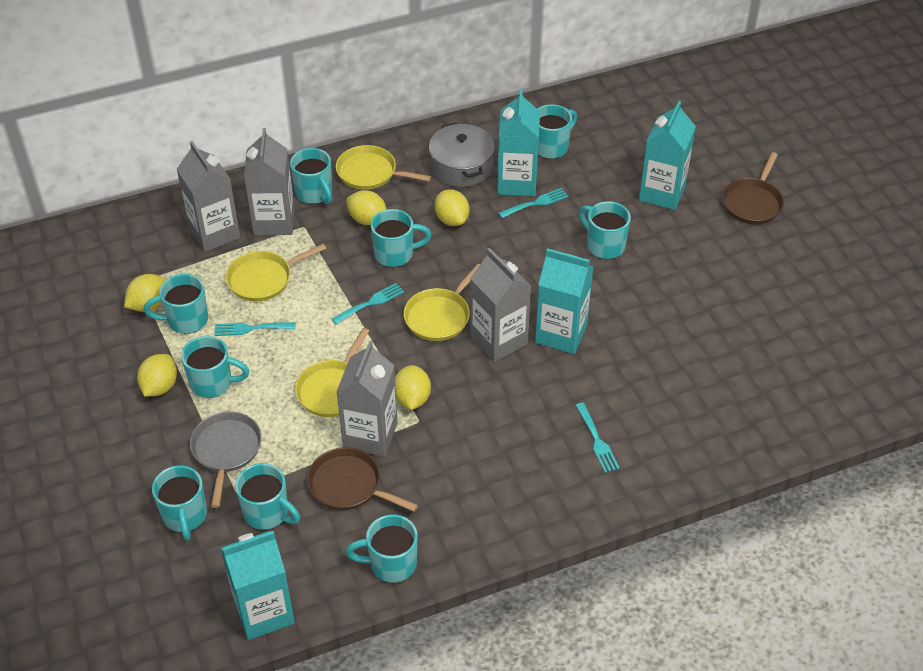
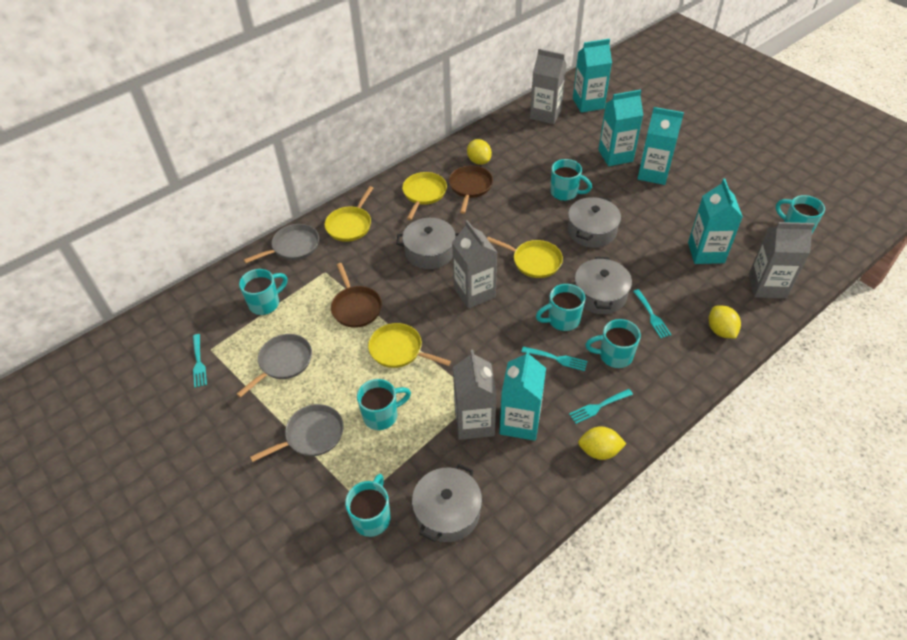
grey pan: [190,411,262,508] = 1 -> [237,334,312,398] [244,224,319,263] [250,404,343,462] = 3
grey pot: [429,123,495,187] = 1 -> [397,218,459,269] [412,464,482,542] [568,197,621,248] [575,257,632,314] = 4
turquoise carton: [221,531,295,640] [497,90,540,196] [535,248,593,354] [639,101,696,210] = 4 -> [500,349,546,441] [573,39,612,113] [598,90,643,166] [637,107,684,185] [688,178,743,264] = 5
turquoise mug: [144,274,208,334] [152,465,207,541] [181,336,249,398] [235,463,300,530] [290,148,332,204] [346,514,418,583] [371,209,431,267] [537,104,577,159] [579,201,631,259] = 9 -> [239,269,287,315] [345,474,390,537] [357,379,411,430] [536,284,585,331] [550,159,592,201] [585,319,641,368] [776,195,825,233] = 7
yellow lemon: [124,274,166,312] [137,354,177,397] [346,190,387,225] [395,365,431,410] [435,189,469,226] = 5 -> [467,139,492,165] [578,426,626,460] [709,305,741,339] = 3

